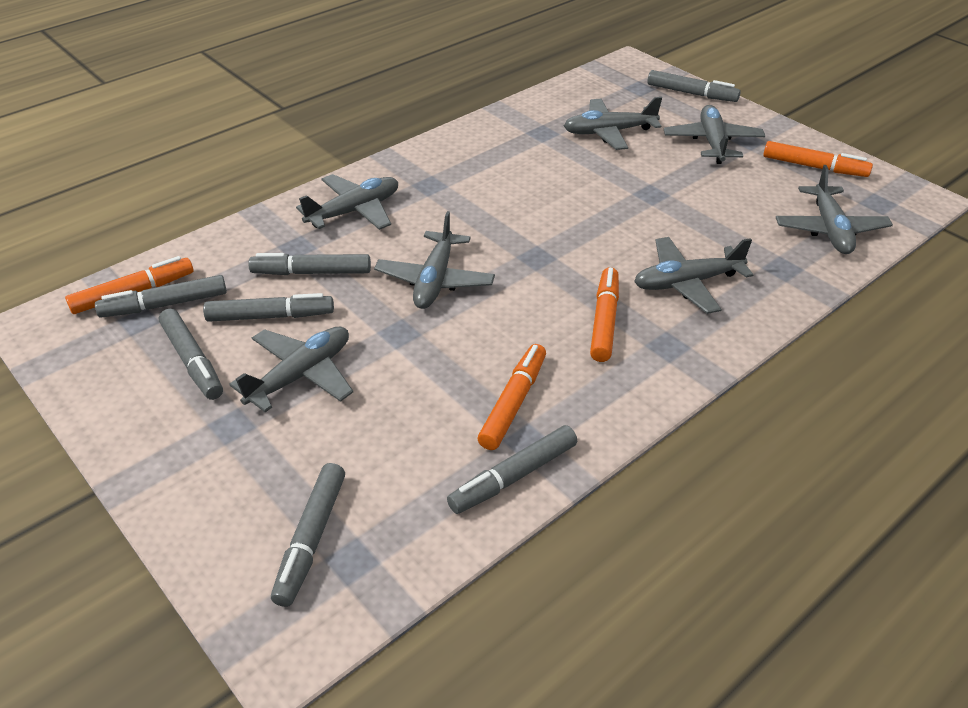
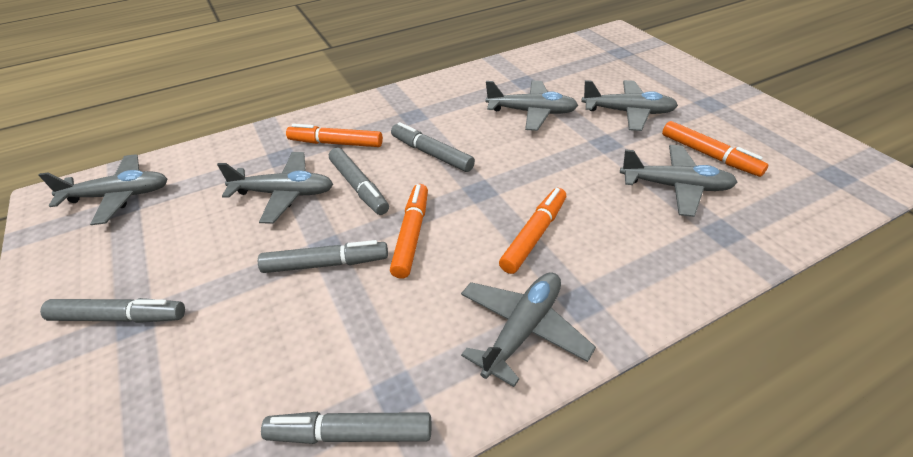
grey marker: [95,275,227,318] [159,309,223,400] [203,293,334,322] [248,253,371,275] [271,463,345,607] [447,425,577,514] [647,70,741,102] = 7 -> [40,298,185,323] [258,240,388,273] [261,412,431,444] [329,148,389,215] [391,122,475,172] = 5
grey plane: [229,327,353,412] [296,174,398,230] [374,211,495,309] [564,97,662,150] [634,237,753,314] [664,105,765,164] [776,165,893,254] = 7 -> [38,154,168,225] [217,152,333,223] [461,272,596,387] [485,81,579,131] [581,80,678,131] [620,145,738,217] = 6

